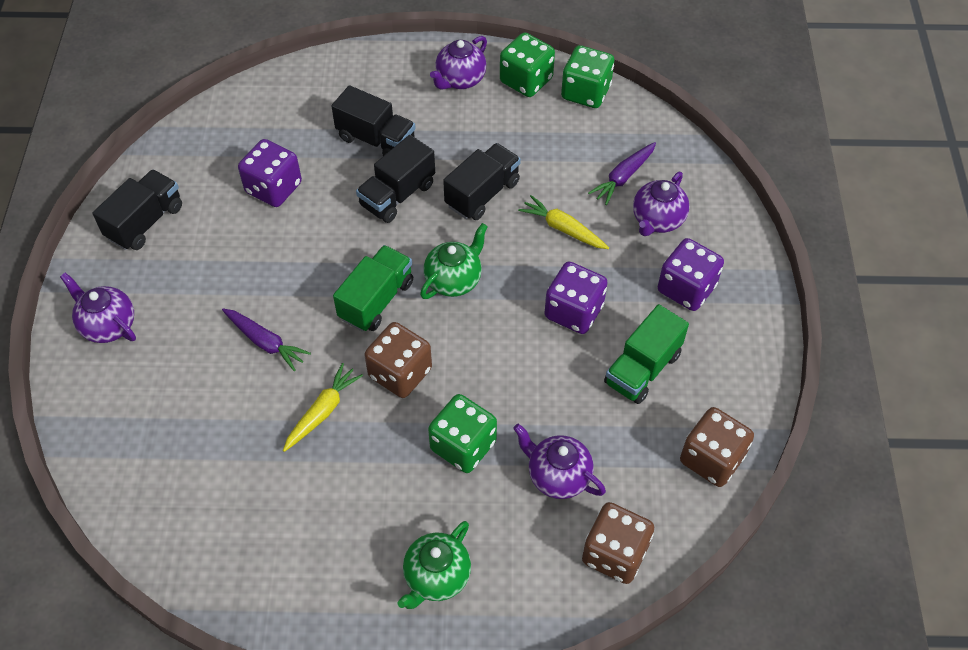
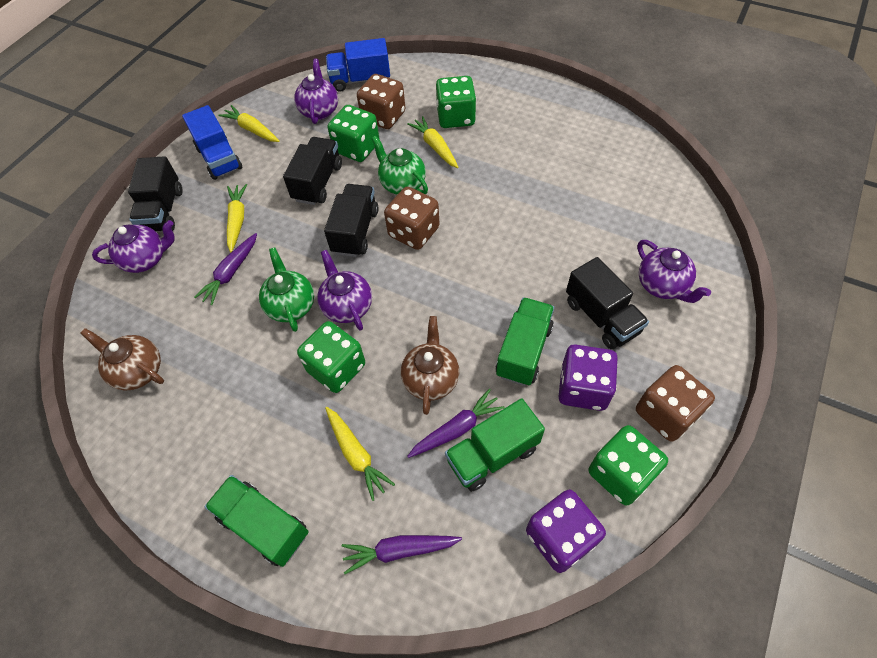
blue truck: none = 0 -> [182,105,243,180] [326,38,390,92] = 2
brown teapot: none = 0 -> [80,328,164,390] [401,316,459,415] = 2
green dice: [428,394,497,473] [500,32,555,97] [561,45,614,108] = 3 -> [297,321,365,393] [328,105,380,162] [436,76,476,128] [588,425,668,505] = 4
green truck: [333,245,413,332] [604,304,689,404] = 2 -> [205,475,308,567] [445,398,545,492] [496,297,554,386] = 3
purple carrot: [222,309,311,371] [588,142,656,205] = 2 -> [194,233,257,305] [342,535,462,574] [407,389,505,458] = 3
purple dice: [238,139,302,207] [545,262,608,334] [658,238,724,311] = 3 -> [526,490,606,573] [559,344,618,411] = 2
yellow carrot: [283,363,363,452] [518,195,609,249] = 2 -> [218,105,280,142] [227,184,247,252] [325,407,395,501] [407,116,459,168] = 4

